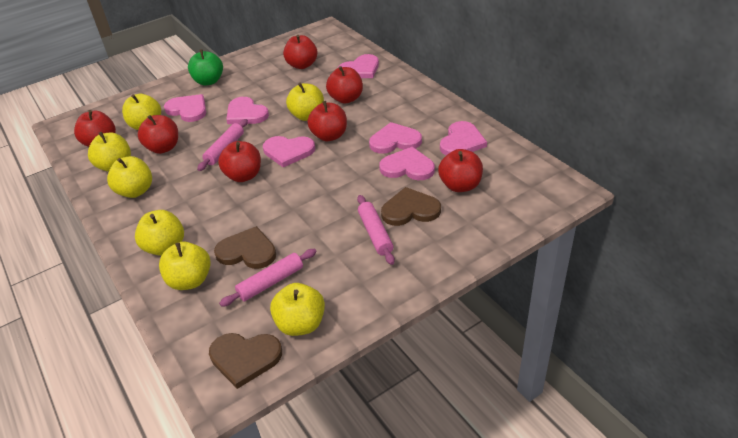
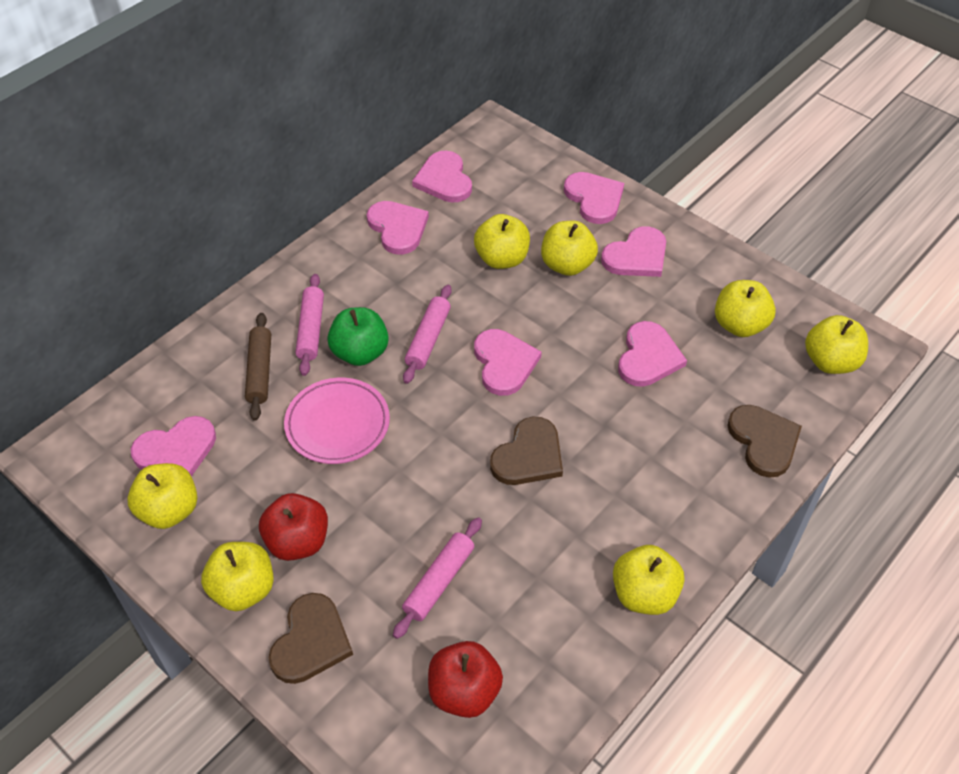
brown rolling pin: none = 0 -> [245,313,271,421] = 1
pink plate: none = 0 -> [284,378,390,464] = 1
red apple: [74,110,116,147] [138,115,178,154] [218,141,261,182] [283,35,317,69] [307,101,347,141] [326,66,363,104] [438,149,483,192] = 7 -> [259,493,328,561] [428,641,503,718] = 2

